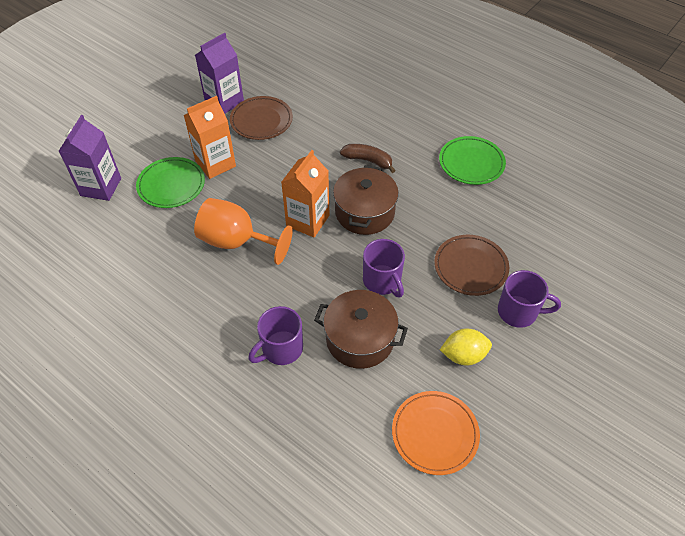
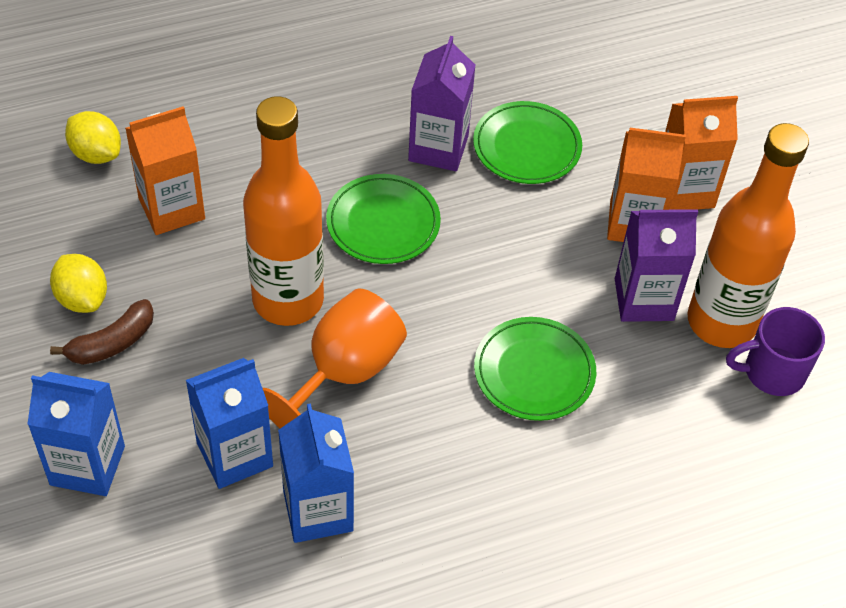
blue carton: none = 0 -> [27,372,125,496] [186,358,273,489] [278,403,354,543] = 3
brown plate: [230,96,293,140] [434,235,509,296] = 2 -> none = 0
brown pot: [314,290,408,369] [333,165,399,235] = 2 -> none = 0
green plate: [136,157,205,208] [439,136,506,185] = 2 -> [326,174,441,264] [473,101,582,184] [474,317,596,421] = 3
orange bottle: none = 0 -> [243,96,324,326] [688,123,809,348] = 2
orange carton: [184,96,236,179] [281,150,329,238] = 2 -> [125,106,205,235] [607,128,686,242] [665,96,738,210] = 3
orange plate: [392,391,480,475] = 1 -> none = 0
purple mug: [249,306,303,365] [363,239,405,298] [498,270,561,328] = 3 -> [726,307,825,396] = 1
yellow lemon: [440,329,492,366] = 1 -> [50,254,107,313] [65,111,121,164] = 2

